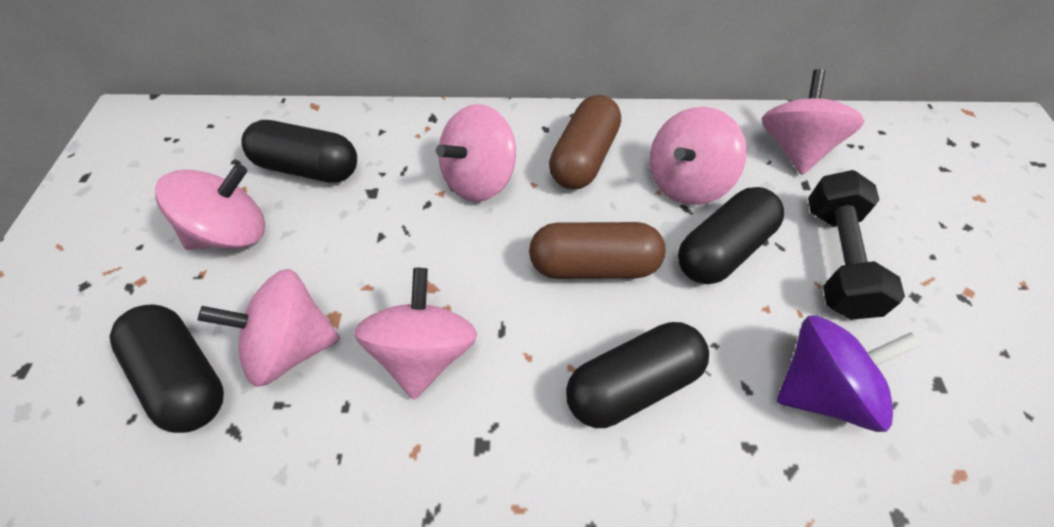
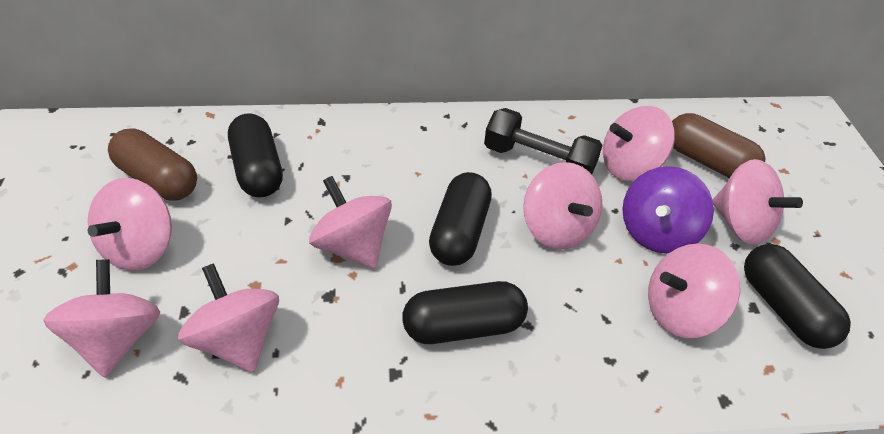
pink spinning top: [155,164,265,250] [198,269,340,387] [354,268,477,400] [436,104,516,202] [650,107,747,205] [762,69,865,175] = 6 -> [43,259,160,377] [88,178,172,271] [178,263,279,372] [309,176,392,269] [523,162,602,249] [603,106,675,181] [648,243,740,338] [713,159,803,245] = 8

